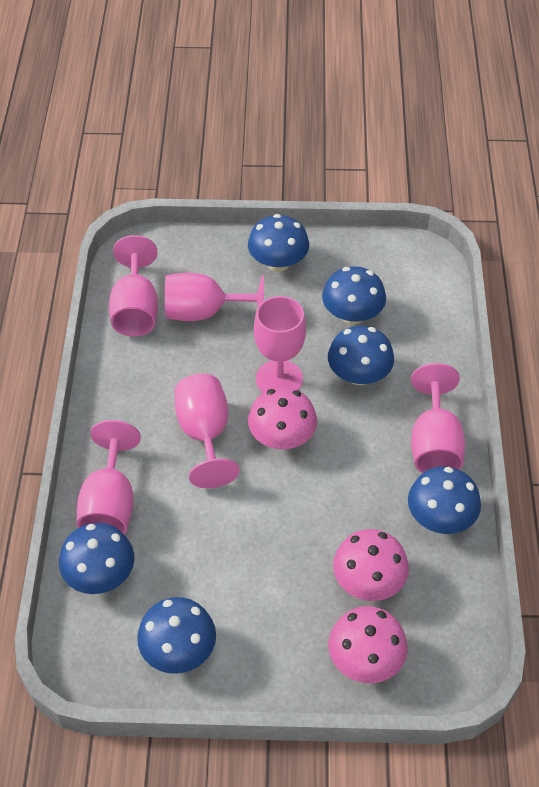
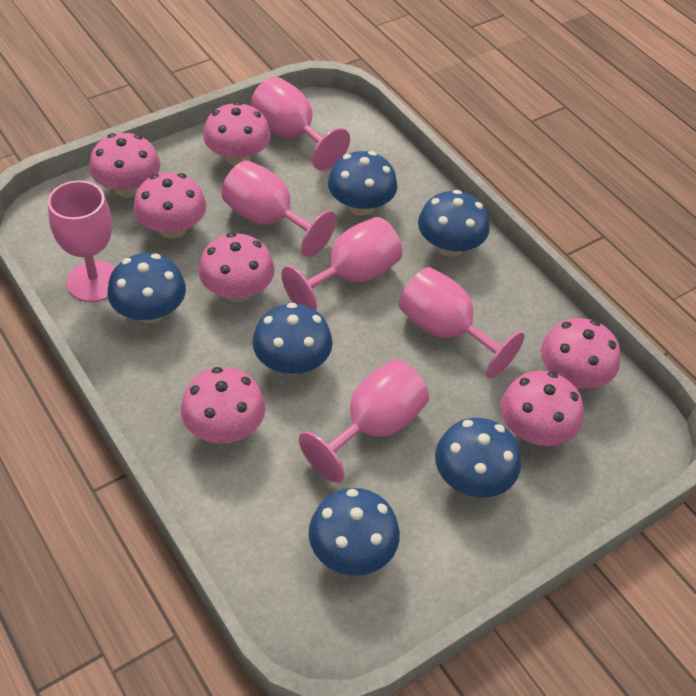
pink mushroom: [248,387,317,449] [329,606,408,683] [333,529,409,601] = 3 -> [89,133,161,198] [133,172,207,239] [181,367,265,444] [199,233,275,302] [203,102,271,166] [501,371,584,446] [541,318,621,388] = 7

